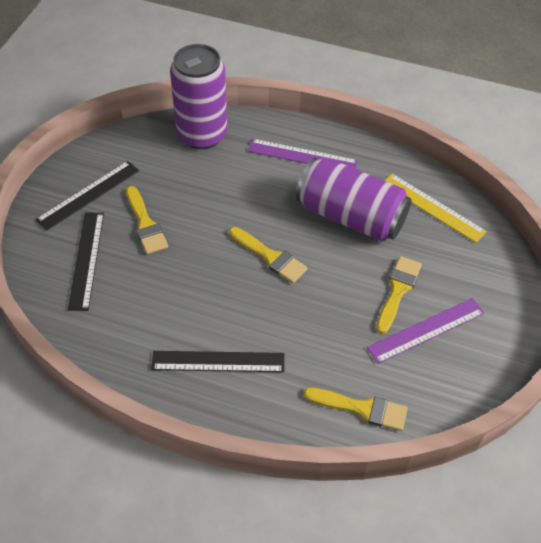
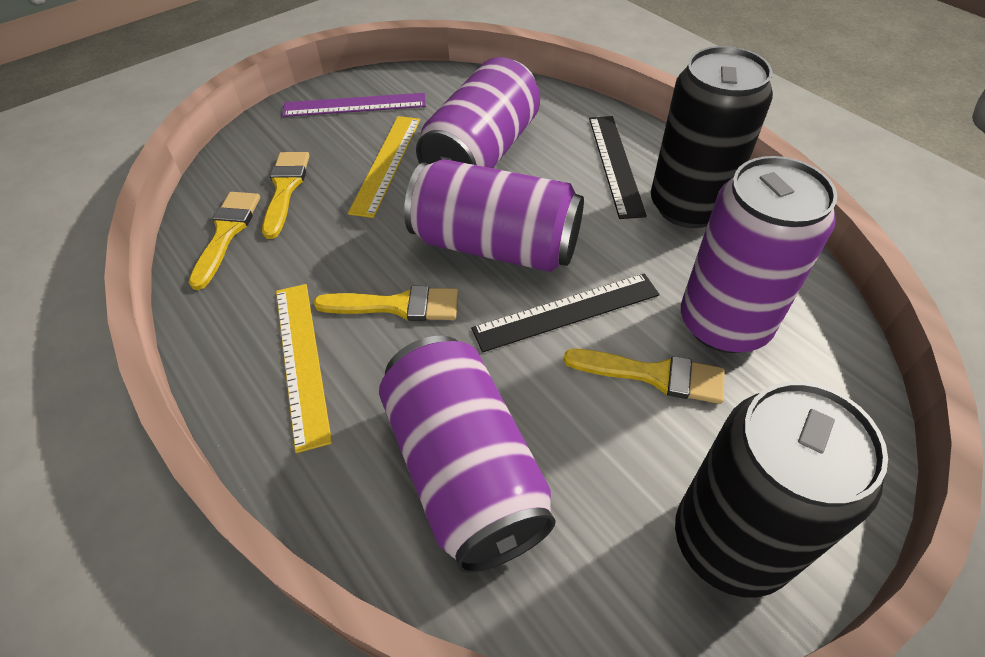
black can: none = 0 -> [651,46,773,228] [675,381,888,598] = 2
black ruler: [35,161,139,231] [68,213,104,311] [151,351,285,372] = 3 -> [471,273,660,352] [589,116,647,219] = 2
purple can: [170,44,227,149] [296,158,411,241] = 2 -> [379,336,556,573] [404,159,584,272] [416,57,540,168] [681,156,837,353] = 4
purple ruler: [248,139,358,169] [367,298,484,364] = 2 -> [282,93,426,117] = 1
yellow ruler: [384,174,487,243] = 1 -> [276,284,332,453] [348,116,420,218] = 2

